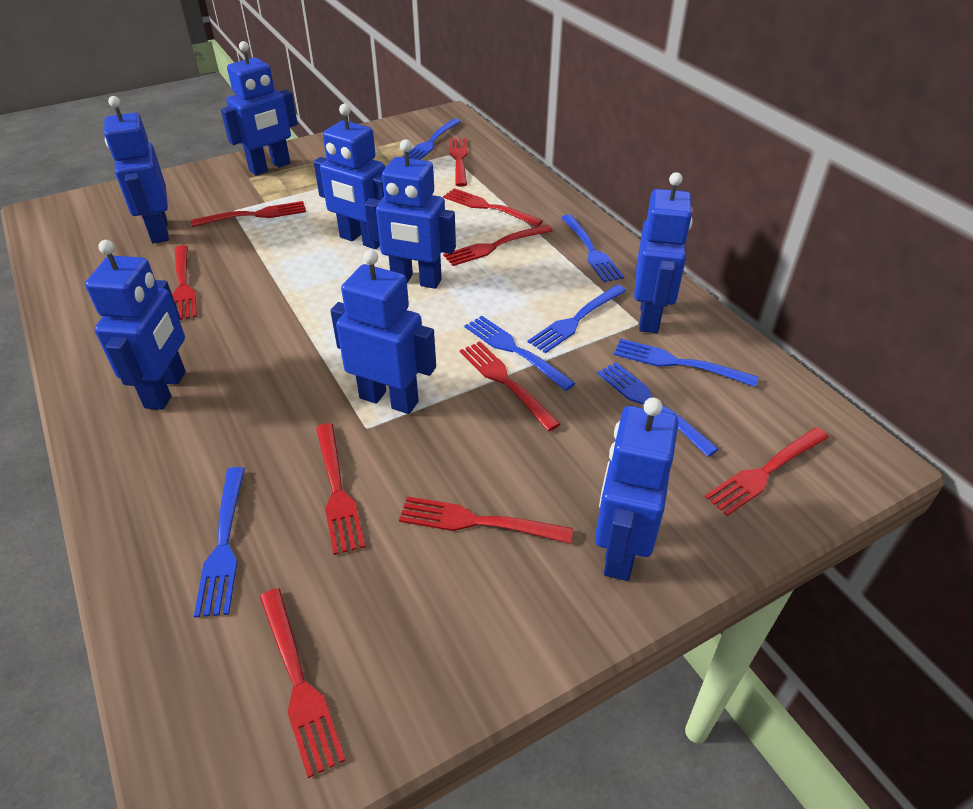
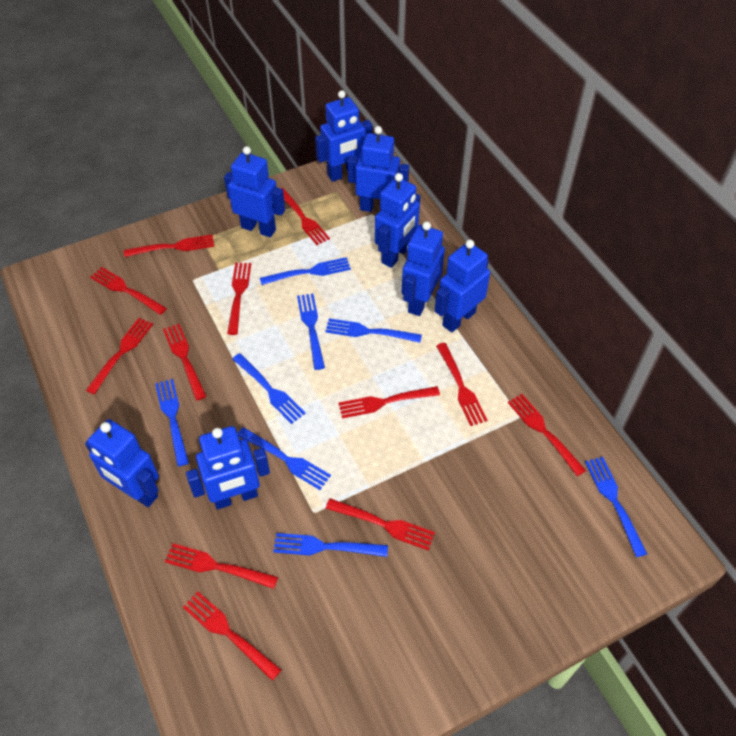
blue fork: [194,467,245,618] [402,119,461,160] [465,316,576,391] [528,285,626,353] [561,214,624,282] [597,362,719,457] [614,339,758,387] = 7 -> [155,379,189,466] [232,353,306,424] [238,427,331,490] [260,257,351,285] [273,533,388,557] [297,293,325,370] [325,318,422,343] [585,457,647,557] = 8
red fork: [172,245,197,320] [191,201,306,227] [260,588,346,778] [316,423,365,555] [399,496,573,544] [443,188,543,227] [443,225,553,266] [449,138,468,187] [460,341,561,431] [705,427,829,516] = 10 -> [86,318,153,394] [90,267,167,315] [124,234,214,257] [163,324,206,400] [165,543,278,589] [183,591,281,681] [227,263,251,335] [280,188,330,245] [326,498,435,551] [339,386,440,418] [436,343,488,426] [508,394,586,476] = 12

